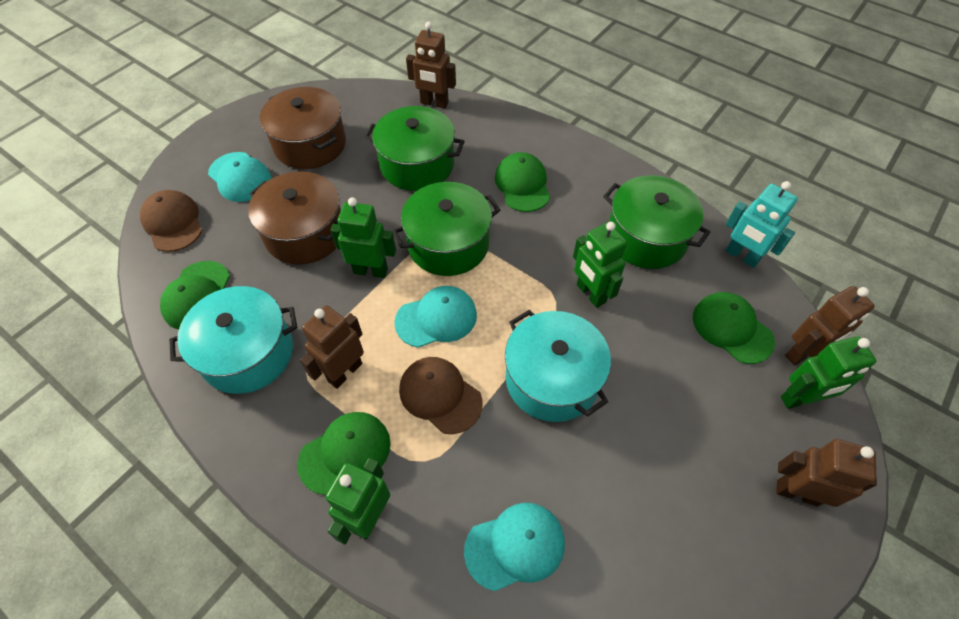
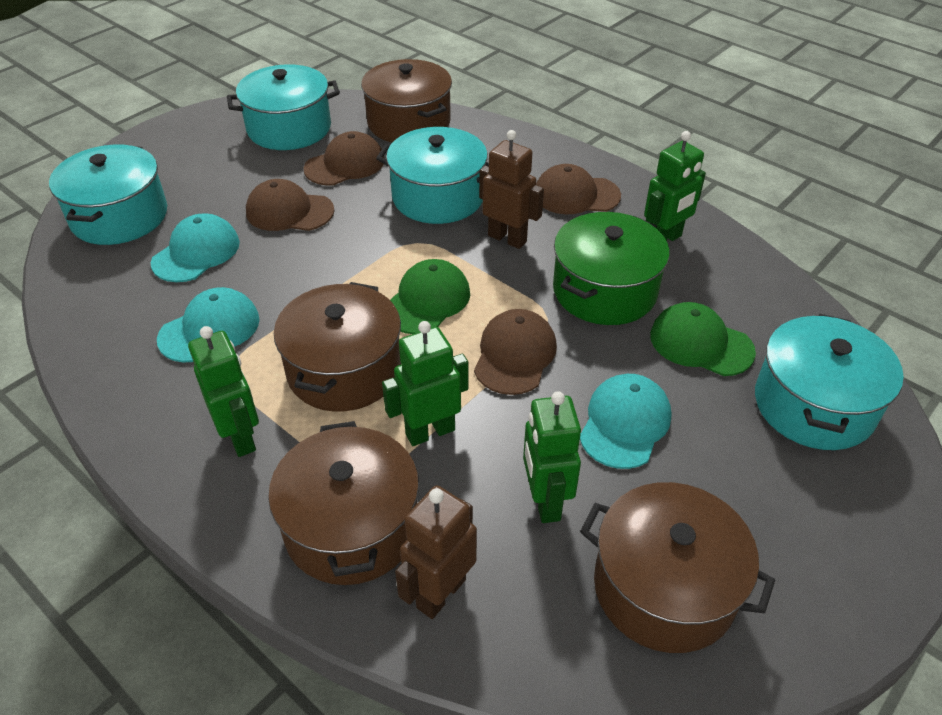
brown cap: [140,190,202,252] [399,357,483,434] = 2 -> [246,179,335,231] [304,131,384,186] [474,309,557,395] [536,164,621,214] = 4
brown pot: [248,171,341,265] [260,87,346,169] = 2 -> [268,421,419,585] [274,282,401,412] [361,59,452,143] [580,482,775,653] = 4
brown robot: [300,305,364,389] [406,22,456,109] [776,439,877,507] [785,286,875,366] = 4 -> [395,485,477,619] [479,130,544,249] = 2
green cap: [160,261,230,329] [297,412,391,495] [495,152,550,212] [693,292,775,364] = 4 -> [390,259,470,334] [650,302,756,376] = 2
green pot: [364,106,465,191] [392,182,500,276] [603,175,710,269] = 3 -> [553,212,670,325] = 1
turquoise pot: [169,286,297,394] [505,310,611,422] = 2 -> [49,144,167,245] [227,64,340,150] [376,127,489,224] [755,314,904,450] = 4
turquoise robot: [725,181,798,268] = 1 -> none = 0

